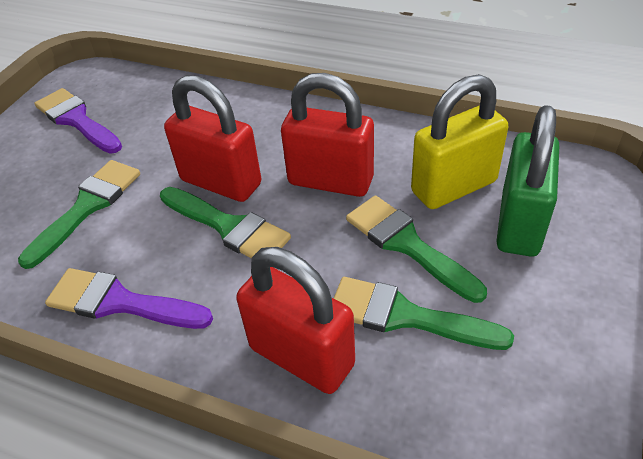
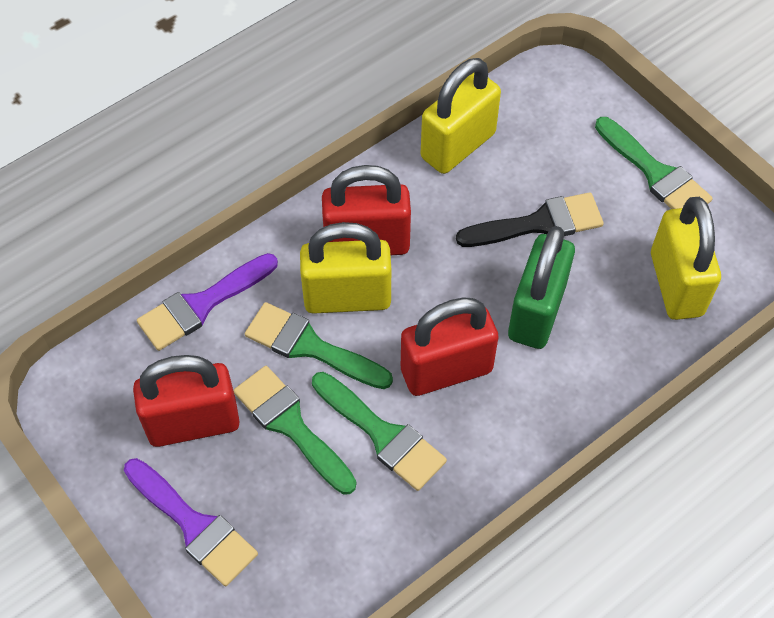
black brush: none = 0 -> [456,192,604,247] = 1
yellow padlock: [411,74,508,209] = 1 -> [300,222,391,314] [421,58,501,174] [651,197,721,320] = 3

